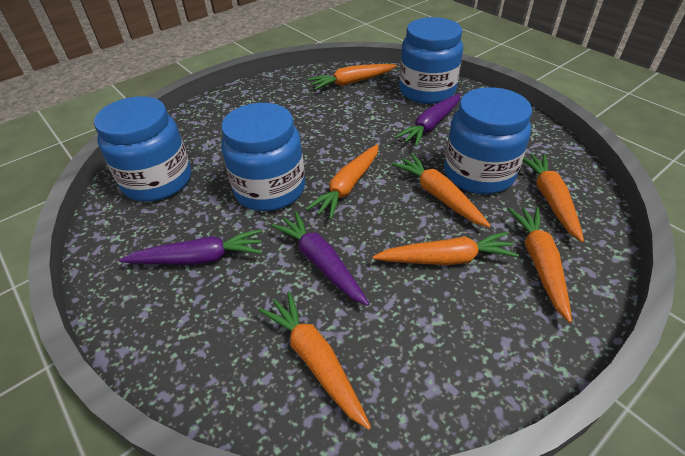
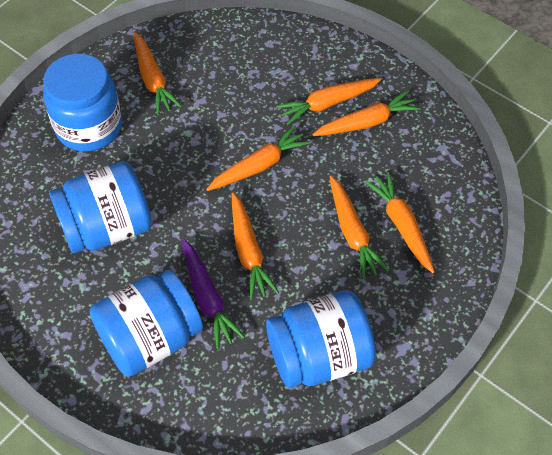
purple carrot: [119,229,263,265] [271,211,369,306] [395,94,460,147] = 3 -> [182,239,245,349] = 1

